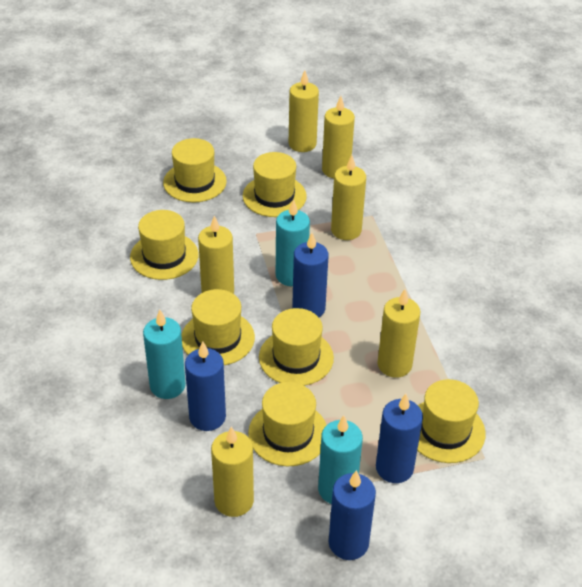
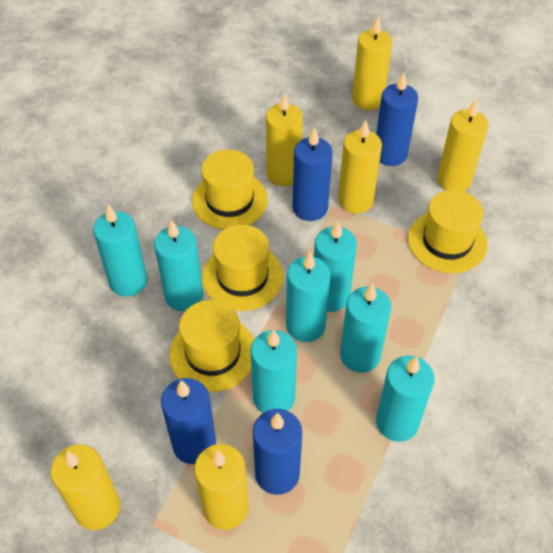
turquoise candle: [143,310,186,399] [276,199,310,286] [318,415,363,504] = 3 -> [93,205,147,297] [154,220,203,311] [251,329,297,413] [286,252,331,342] [314,221,357,312] [340,283,391,373] [376,355,435,442] = 7
yellow hat: [130,210,199,280] [163,138,227,203] [181,289,255,365] [243,152,307,217] [248,382,326,467] [259,308,334,386] [417,379,486,463] = 7 -> [169,300,254,392] [192,150,268,229] [202,225,284,311] [408,190,488,273] = 4

